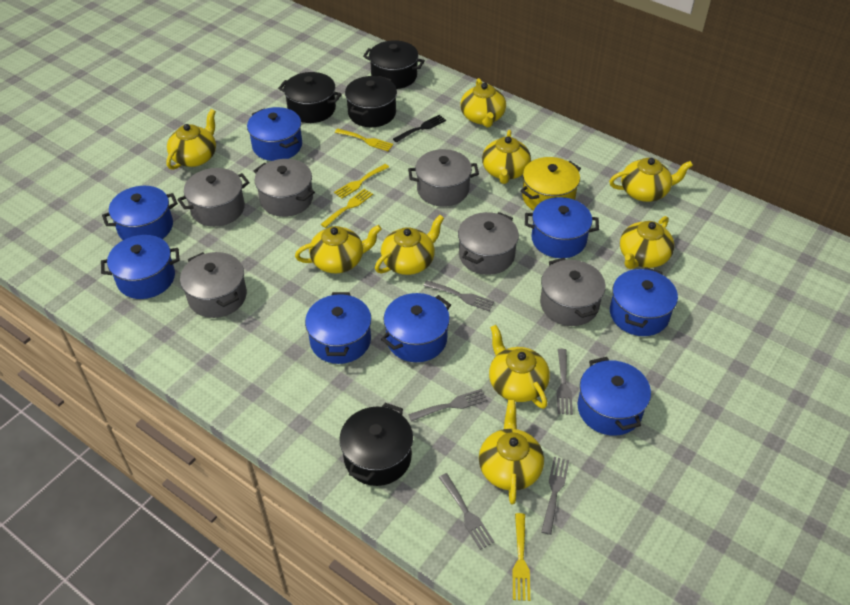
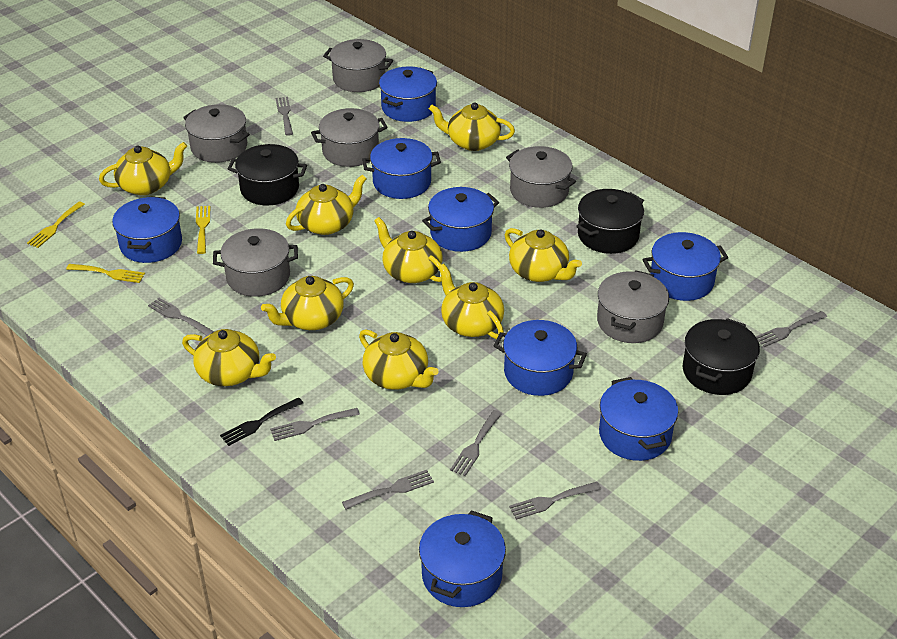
black pot: [278,72,342,123] [339,403,413,486] [345,76,397,127] [363,40,425,89] = 4 -> [228,144,307,205] [576,189,644,254] [683,318,760,395] = 3
grey fork: [408,389,487,422] [424,280,494,311] [439,473,494,550] [541,457,569,535] [557,349,573,415] = 5 -> [148,298,214,336] [270,408,360,441] [276,97,293,136] [342,470,434,509] [450,410,502,476] [509,482,601,520] [756,311,827,347] = 7
yellow fork: [321,189,373,228] [334,164,389,199] [335,128,393,151] [512,513,530,601] = 4 -> [27,202,85,248] [66,264,145,283] [196,206,210,254] = 3
yellow pot: [520,157,581,211] = 1 -> none = 0

